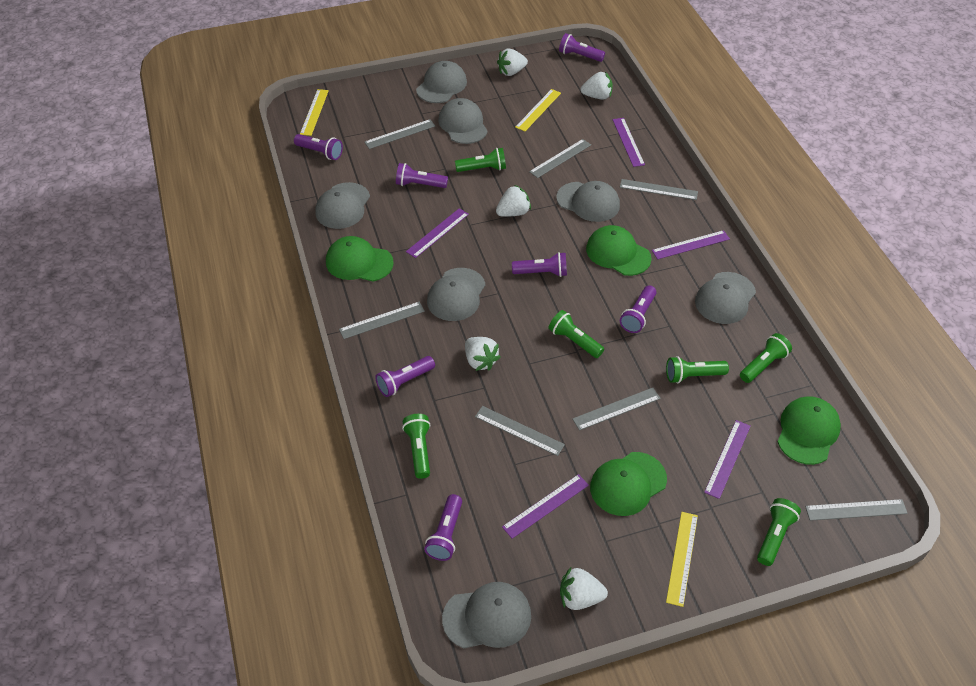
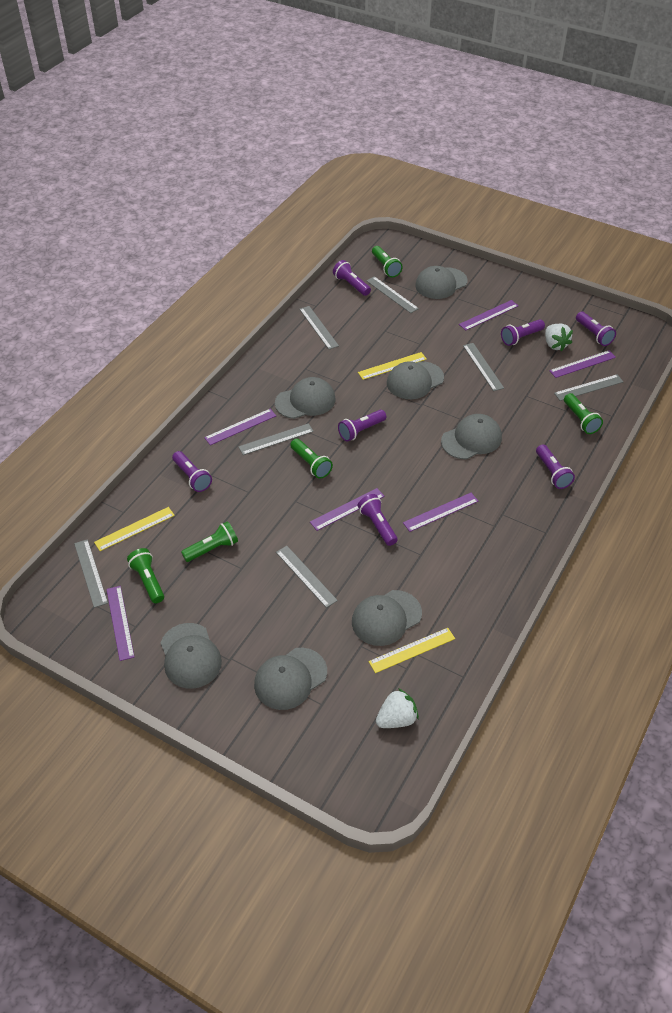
green cap: [326,236,394,282] [586,225,652,276] [590,452,667,516] [778,396,841,465] = 4 -> none = 0
green flashlight: [402,414,430,479] [455,148,506,172] [549,310,604,358] [666,356,729,383] [740,333,792,383] [757,498,801,566] = 6 -> [127,548,164,603] [181,521,238,562] [290,439,333,479] [372,246,403,277] [564,393,603,434] = 5
purple ruler: [406,208,469,258] [502,474,589,539] [612,118,645,167] [652,230,730,259] [704,420,751,499] = 5 -> [106,586,135,661] [204,409,276,445] [310,488,385,531] [403,493,478,532] [459,300,518,330] [549,350,616,378] = 6
white strawberry: [465,337,501,371] [496,185,531,217] [497,48,528,76] [560,567,608,610] [580,72,613,100] = 5 -> [376,688,419,728] [545,324,573,352] = 2

